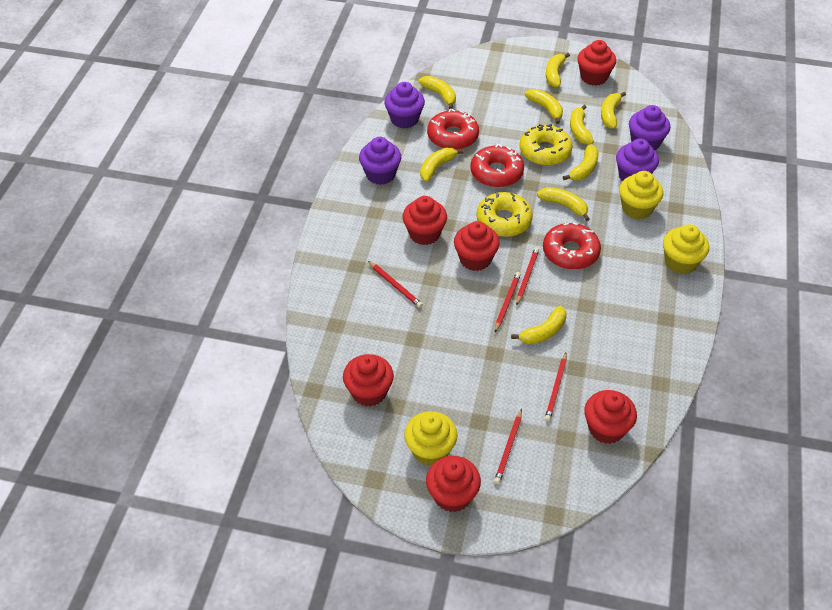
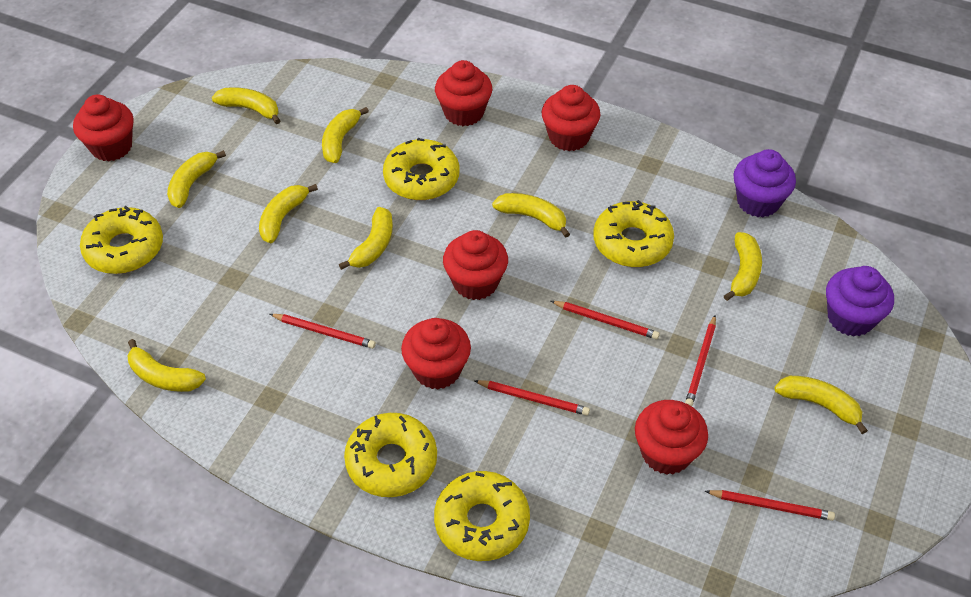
purple cupcake: [359,137,401,185] [384,82,425,128] [616,139,659,181] [629,105,670,150] = 4 -> [733,149,796,217] [826,266,894,337] = 2
red donut: [427,109,479,150] [470,144,524,188] [543,222,601,270] = 3 -> none = 0
yellow cupcake: [404,411,458,466] [619,171,663,219] [663,224,709,274] = 3 -> none = 0
yellow donut: [476,192,533,237] [520,124,573,166] = 2 -> [80,206,163,274] [344,413,437,497] [383,138,459,200] [434,471,530,561] [593,200,674,267] = 5

